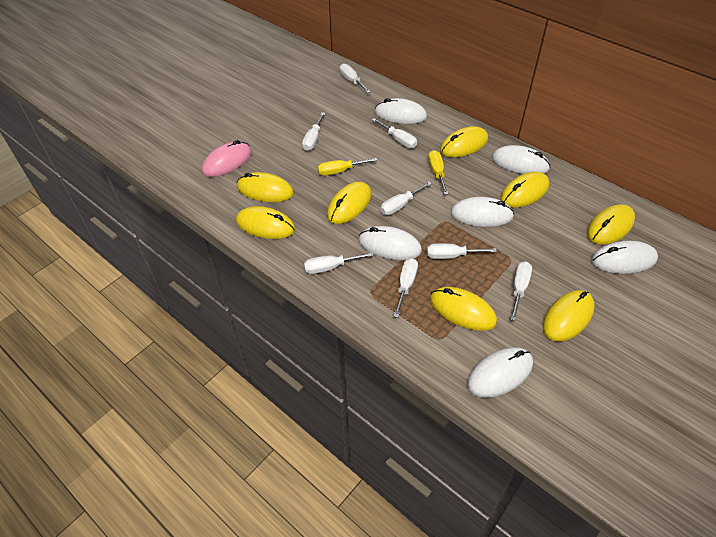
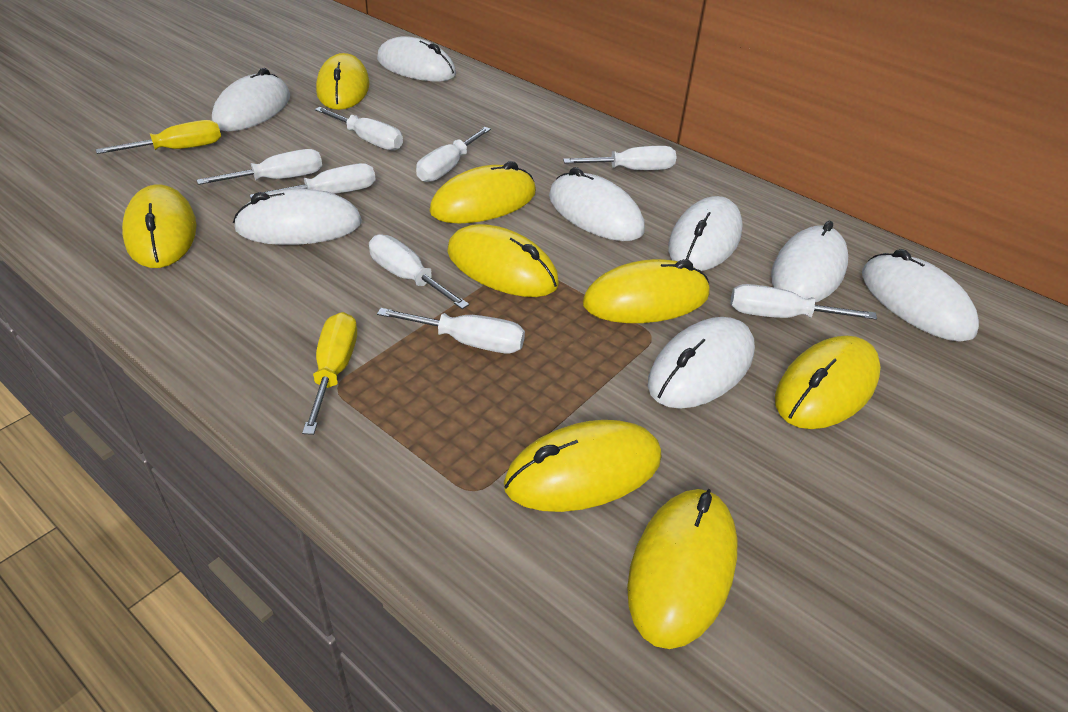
pink mouse: [202,140,251,177] = 1 -> none = 0
white mouse: [359,226,422,260] [375,98,427,124] [451,197,514,227] [467,347,533,398] [492,145,550,174] [591,241,658,274] = 6 -> [212,68,290,131] [233,188,362,245] [377,36,456,81] [549,167,645,241] [648,317,755,409] [668,196,743,271] [771,221,848,303] [862,249,979,342] = 8

